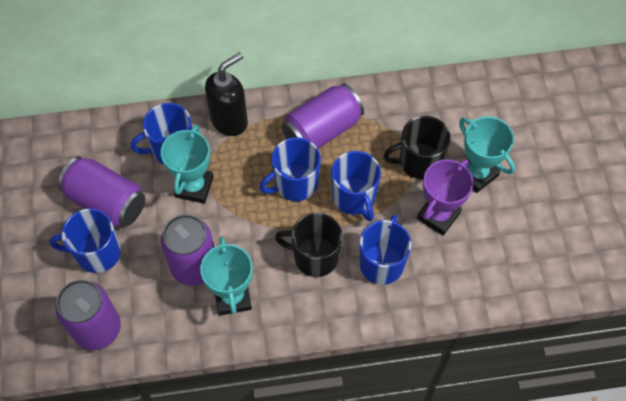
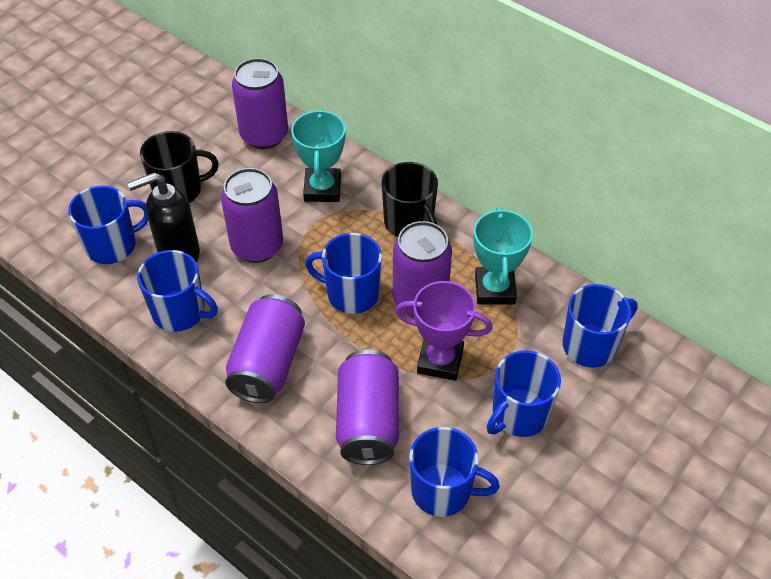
blue mug: [50,209,121,273] [131,103,192,165] [260,137,321,201] [331,151,381,221] [360,214,411,285] = 5 -> [68,186,148,264] [137,250,218,332] [305,233,382,314] [409,427,500,517] [487,351,561,437] [563,284,638,368] = 6
purple can: [56,280,121,350] [58,156,145,227] [161,214,214,286] [282,83,364,149] = 4 -> [221,168,283,263] [225,294,305,403] [232,58,288,149] [336,350,399,465] [393,221,452,316] = 5
turquoise trophy: [161,125,213,204] [200,237,253,316] [459,116,515,193] = 3 -> [291,109,346,202] [474,207,533,305] = 2

